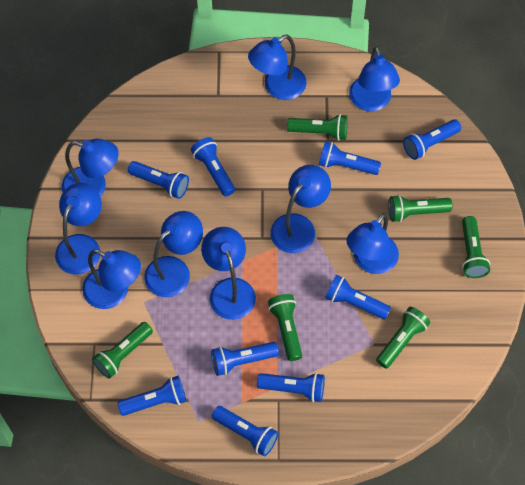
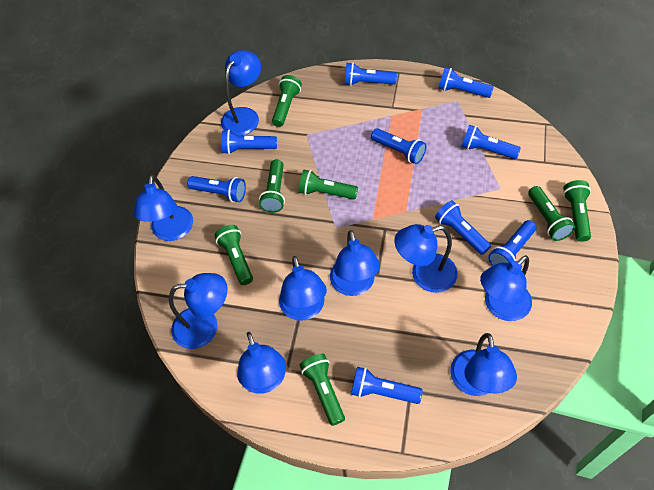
green flashlight: [92,322,153,378] [268,294,302,361] [287,114,348,141] [376,307,430,369] [388,195,452,222] [462,216,490,278] = 6 -> [214,225,253,285] [259,159,285,213] [272,75,302,127] [299,170,358,199] [300,354,345,426] [528,186,575,241] [563,180,591,242] = 7

